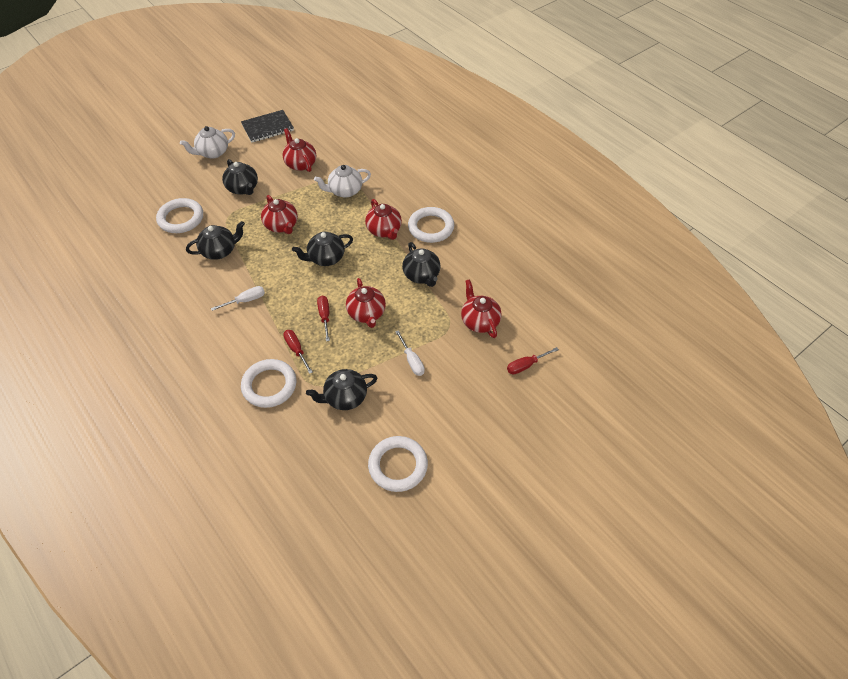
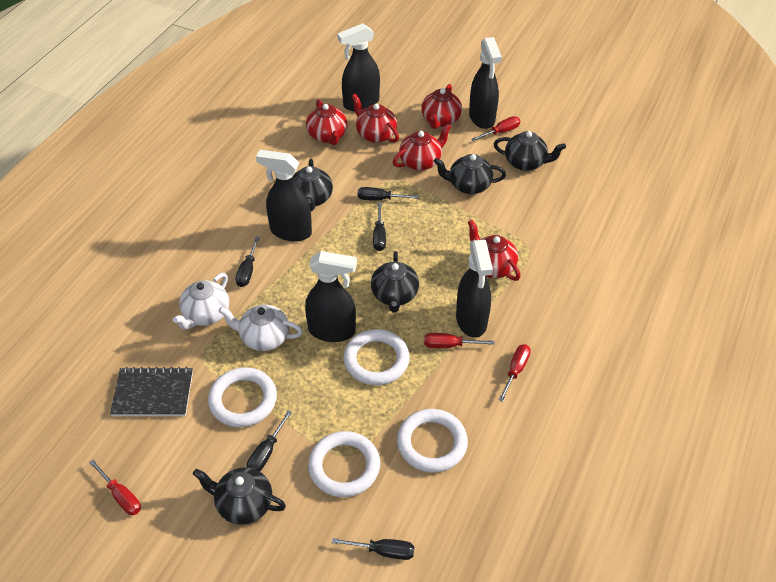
black screwdriver: none = 0 -> [236,236,260,287] [247,410,292,471] [332,538,414,560] [358,187,419,201] [373,203,386,251] = 5
black spray bottle: none = 0 -> [256,150,312,242] [305,251,357,342] [337,23,380,111] [456,240,493,337] [469,37,502,129] = 5
red screwdriver: [283,330,313,374] [317,295,330,341] [507,347,559,374] = 3 -> [89,460,141,515] [424,333,495,348] [472,116,520,141] [498,344,531,402] = 4
white screwdriver: [211,286,265,311] [395,330,425,376] = 2 -> none = 0

